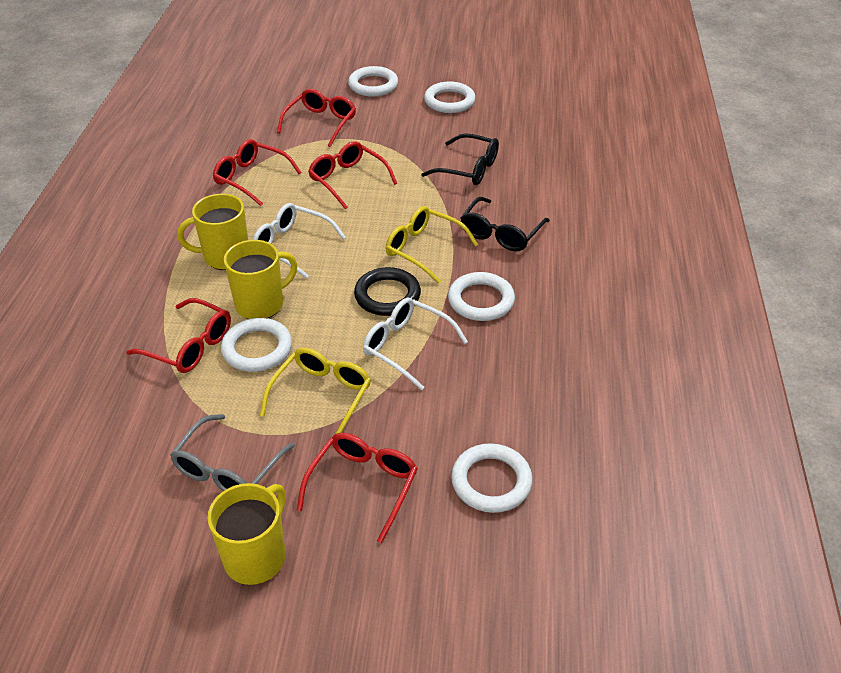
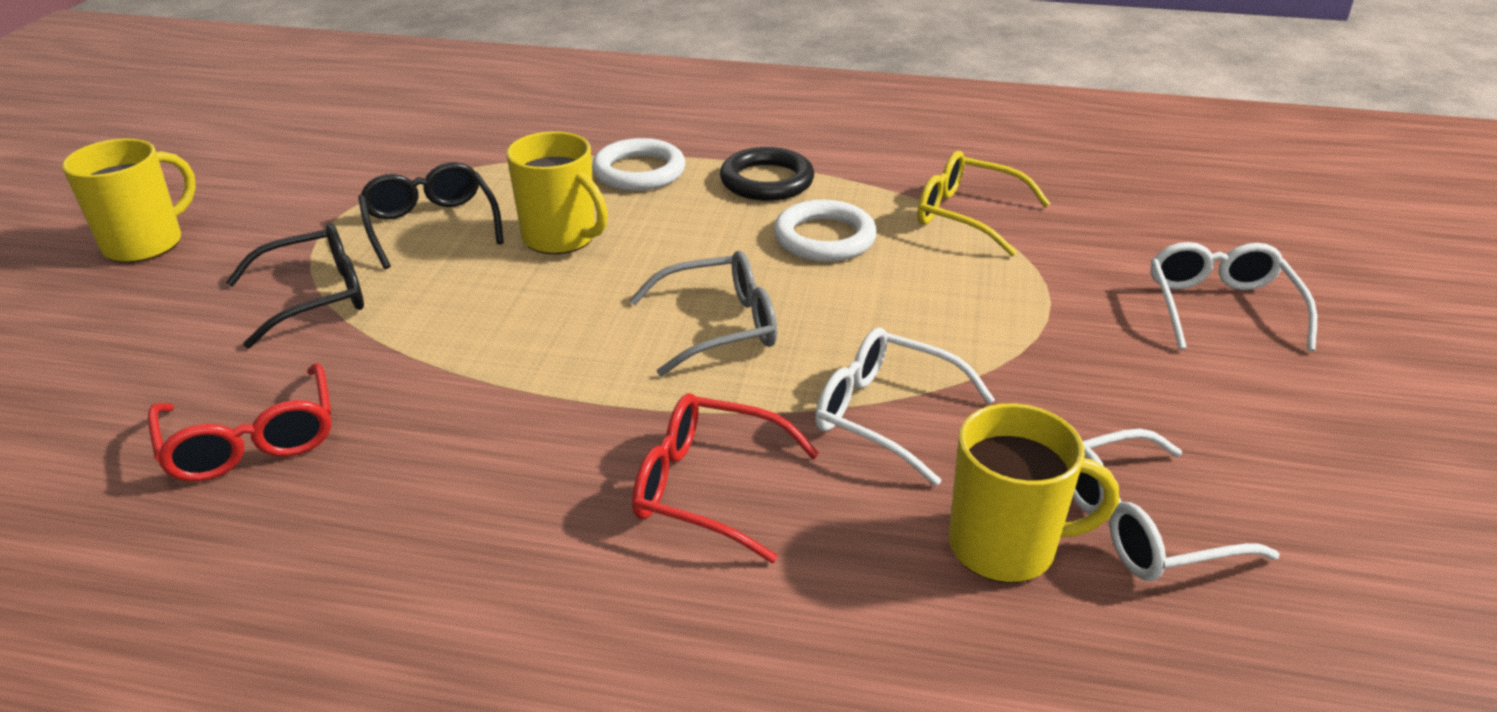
red glasses: [126,298,231,373] [213,139,302,206] [277,89,356,147] [297,433,418,543] [308,141,397,210] = 5 -> [148,363,331,481] [632,393,820,563] = 2
white glasses: [253,203,346,278] [363,297,468,390] = 2 -> [815,327,995,486] [1072,429,1280,581] [1150,242,1317,351] = 3
white ring: [221,318,292,372] [348,66,398,97] [424,82,476,113] [448,272,515,321] [451,443,533,513] = 5 -> [592,138,685,191] [774,200,877,262] = 2
yellow glasses: [260,348,371,434] [386,206,479,284] = 2 -> [917,151,1051,256] = 1

